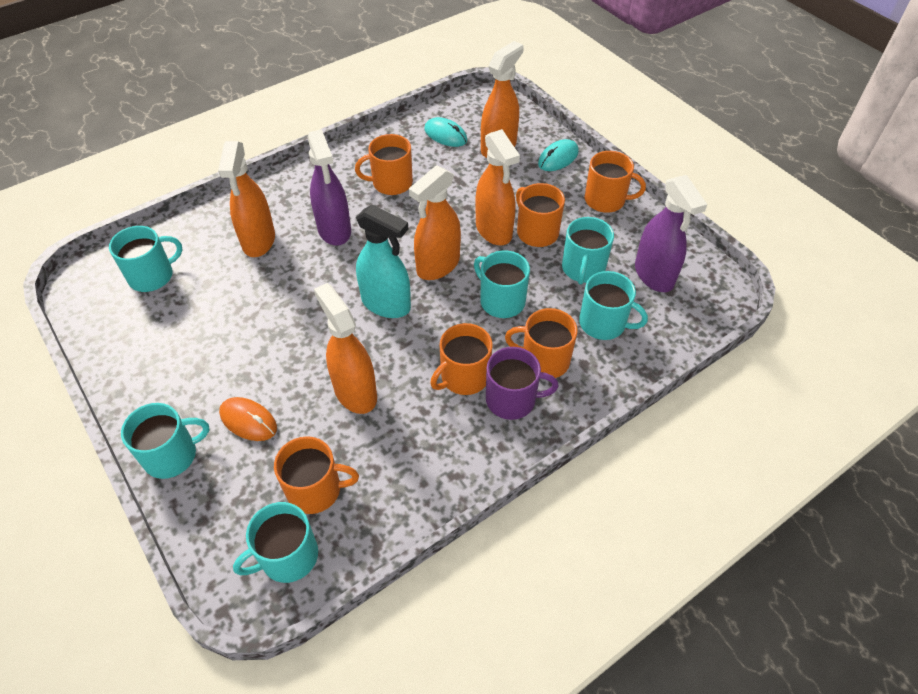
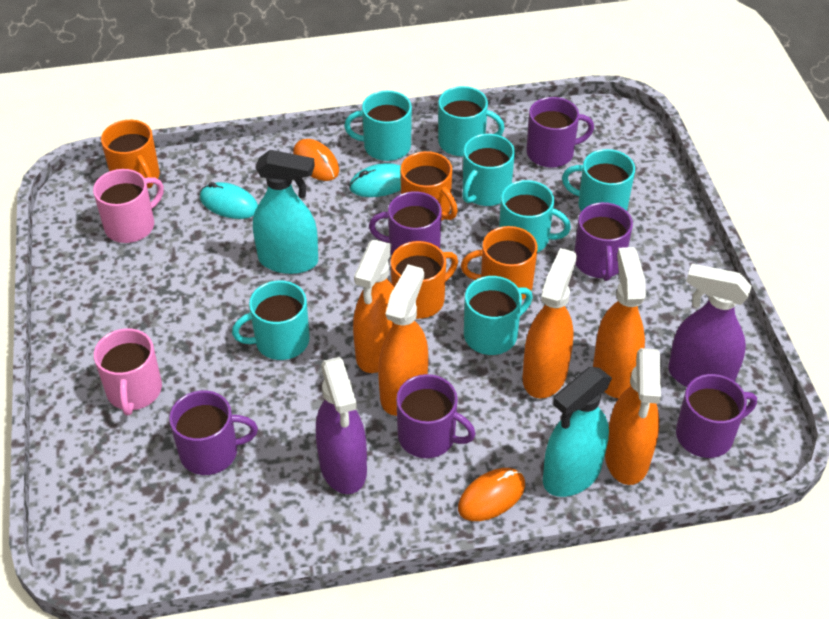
orange mouse: [219,397,277,441] = 1 -> [293,139,339,181] [458,468,525,521] = 2
orange mug: [274,436,359,514] [355,134,413,195] [430,323,493,395] [505,308,577,378] [516,183,565,247] [585,151,646,213] = 6 -> [101,120,160,188] [391,241,458,319] [400,151,458,221] [461,226,538,300] = 4
pink mug: none = 0 -> [93,169,164,243] [94,328,162,415] = 2
purple mug: [486,347,558,420] = 1 -> [169,390,258,475] [369,191,442,255] [396,374,476,458] [526,97,594,168] [574,202,633,281] [676,374,757,458] = 6
turquoise mug: [109,226,182,292] [121,403,210,479] [233,502,318,583] [474,250,530,318] [562,217,614,285] [579,271,648,340] = 6 -> [232,281,310,360] [344,91,412,161] [438,86,505,156] [462,134,515,206] [464,276,533,355] [499,180,571,252] [562,149,635,211] = 7
turquoise spray bottle: [356,204,411,318] = 1 -> [253,150,318,274] [543,367,612,497] = 2

